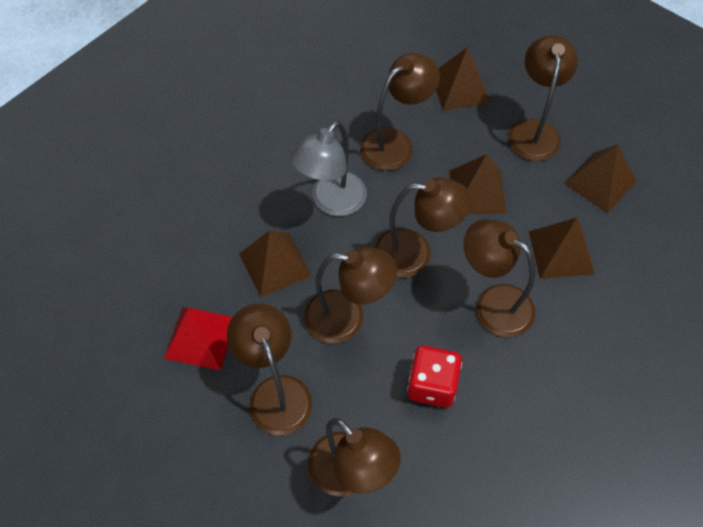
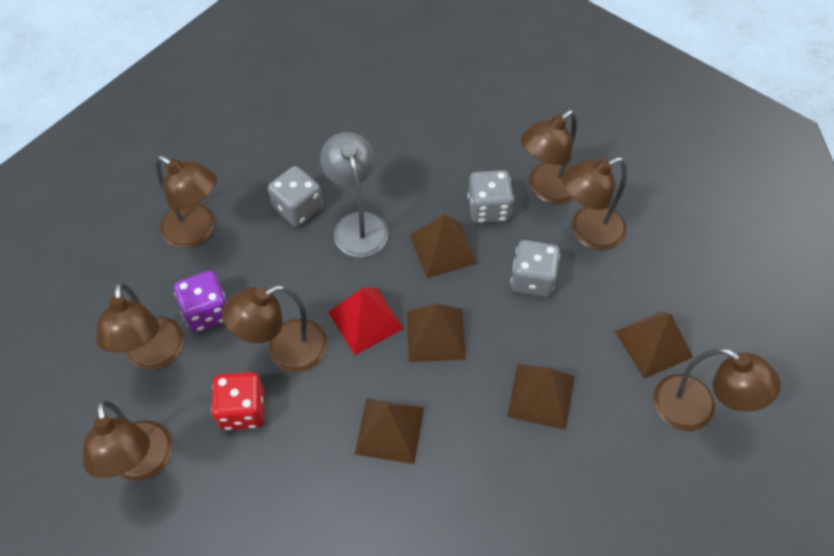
grey dice: none = 0 -> [268,166,323,227] [468,170,514,223] [510,240,560,297] = 3
purple dice: none = 0 -> [174,271,226,332] = 1

